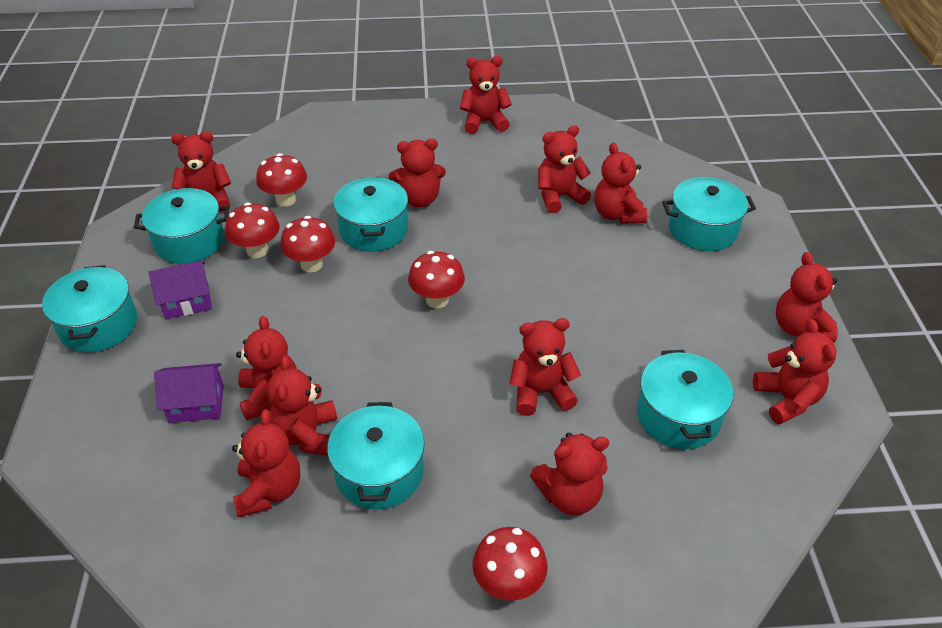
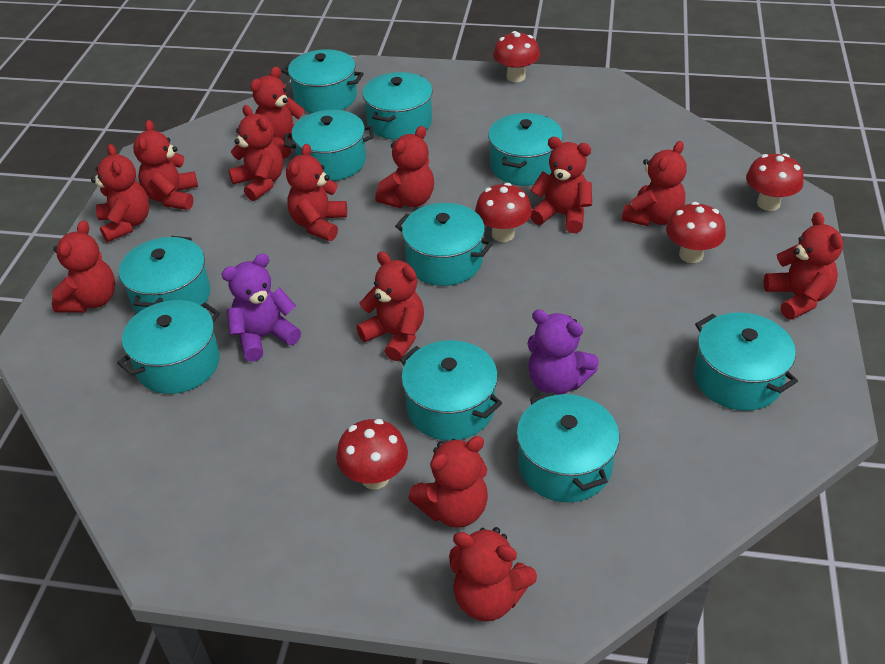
purple house: [149,261,212,319] [154,363,224,423] = 2 -> none = 0
purple teddy bear: none = 0 -> [222,254,301,362] [528,310,599,395] = 2
red teddy bear: [171,131,231,213] [232,409,300,517] [236,316,297,421] [267,355,337,456] [388,138,446,208] [460,56,512,134] [510,318,581,416] [530,433,609,515] [538,125,591,213] [594,143,647,224] [753,319,836,425] [776,252,838,342] = 12 -> [52,220,115,313] [91,144,149,242] [133,120,198,210] [228,105,283,201] [251,67,305,159] [286,144,347,241] [356,251,424,361] [375,126,434,208] [408,436,488,528] [449,527,537,621] [530,137,592,233] [622,141,686,226] [764,212,843,320] = 13
turquoise pot: [42,265,137,352] [134,188,229,264] [327,402,425,509] [333,177,408,251] [637,350,733,449] [662,177,756,251] = 6 -> [117,300,220,394] [119,236,210,313] [282,49,364,113] [284,110,374,181] [362,72,433,140] [395,203,493,286] [400,340,502,441] [488,113,563,186] [517,391,619,502] [694,312,798,411] = 10

